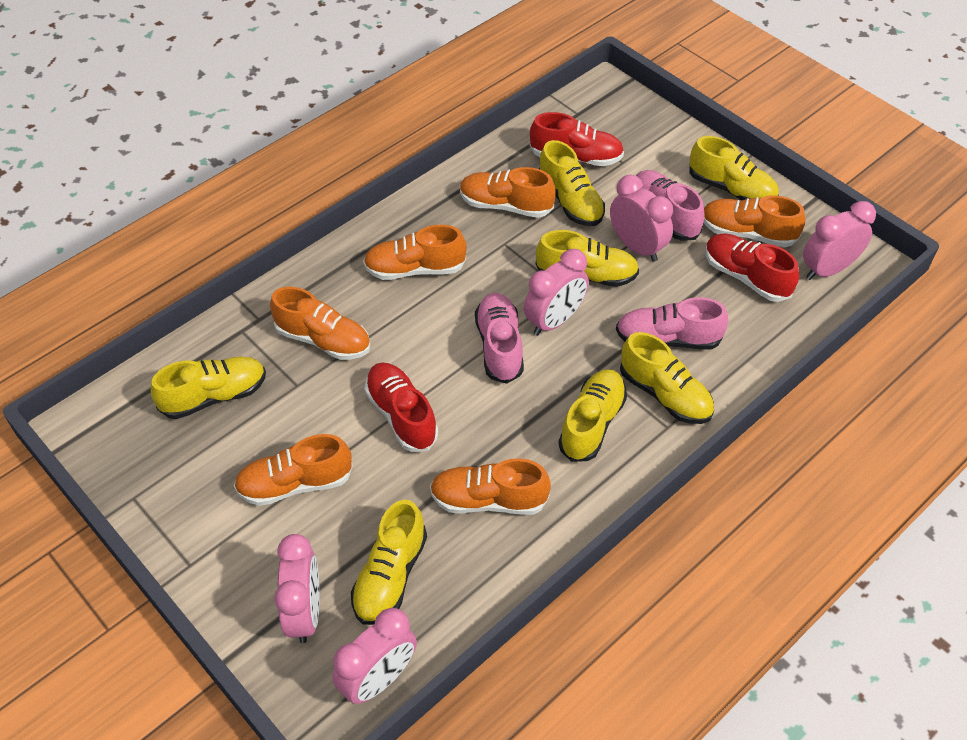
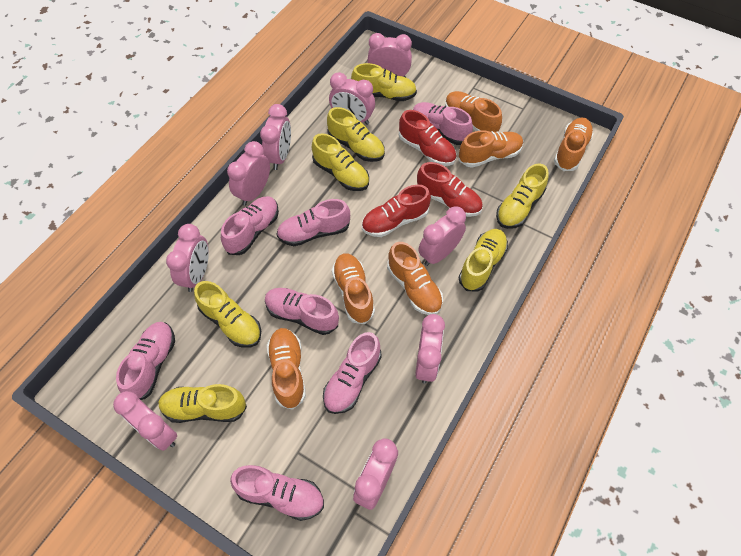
pink clock: [274,534,319,643] [332,608,417,704] [524,249,589,336] [610,175,673,262] [803,201,876,280] = 5 -> [113,391,177,451] [166,224,209,292] [227,141,270,206] [260,104,291,170] [329,72,375,125] [353,439,398,510] [367,33,412,77] [415,314,445,384] [418,206,466,266] = 9
pink shoe: [475,293,524,384] [616,297,729,349] [636,170,705,241] = 3 -> [116,322,175,400] [221,196,279,255] [230,465,324,521] [265,288,339,335] [276,199,350,246] [323,332,382,414] [413,102,473,145] = 7

